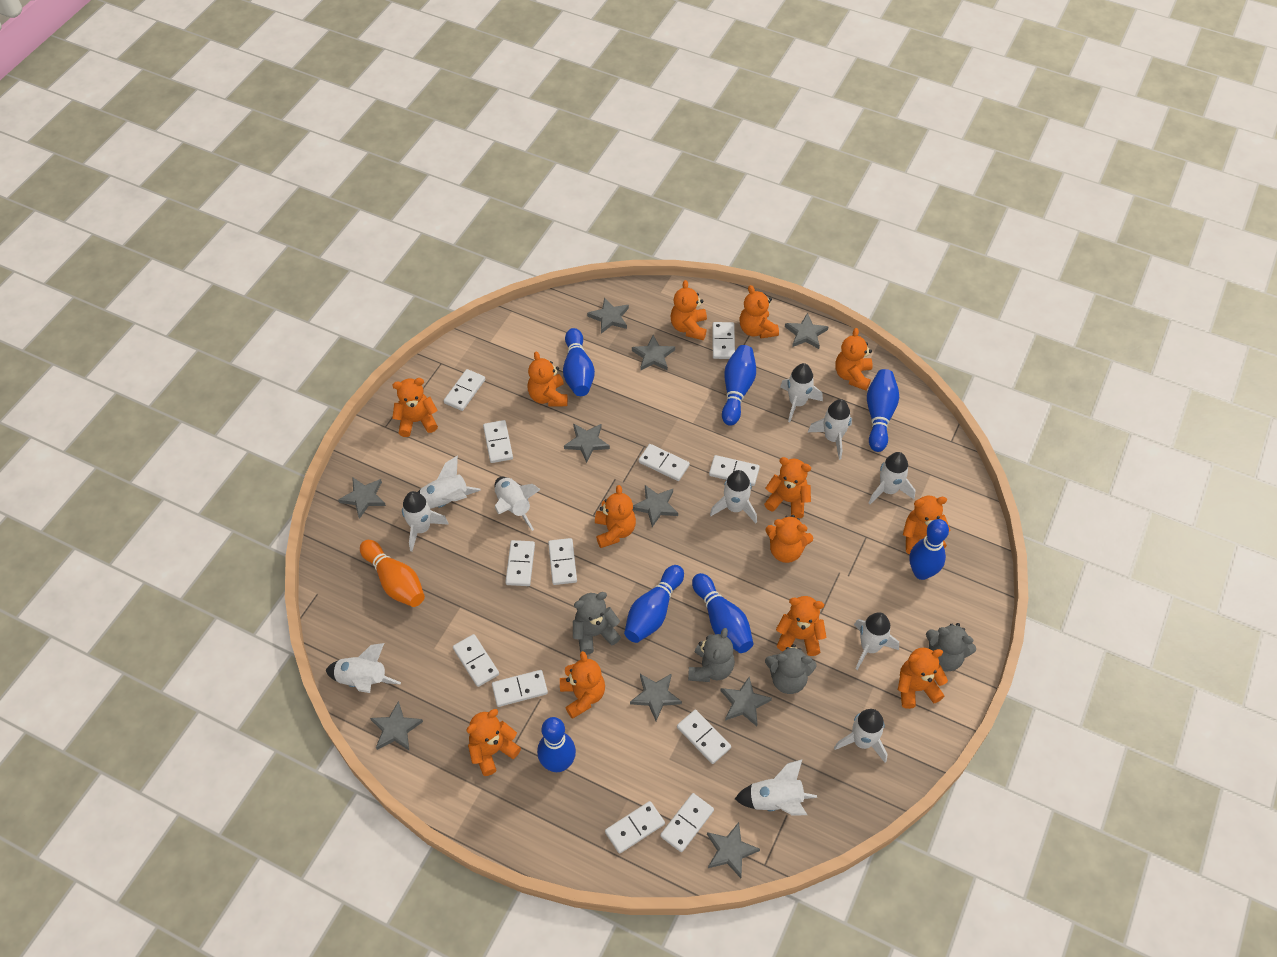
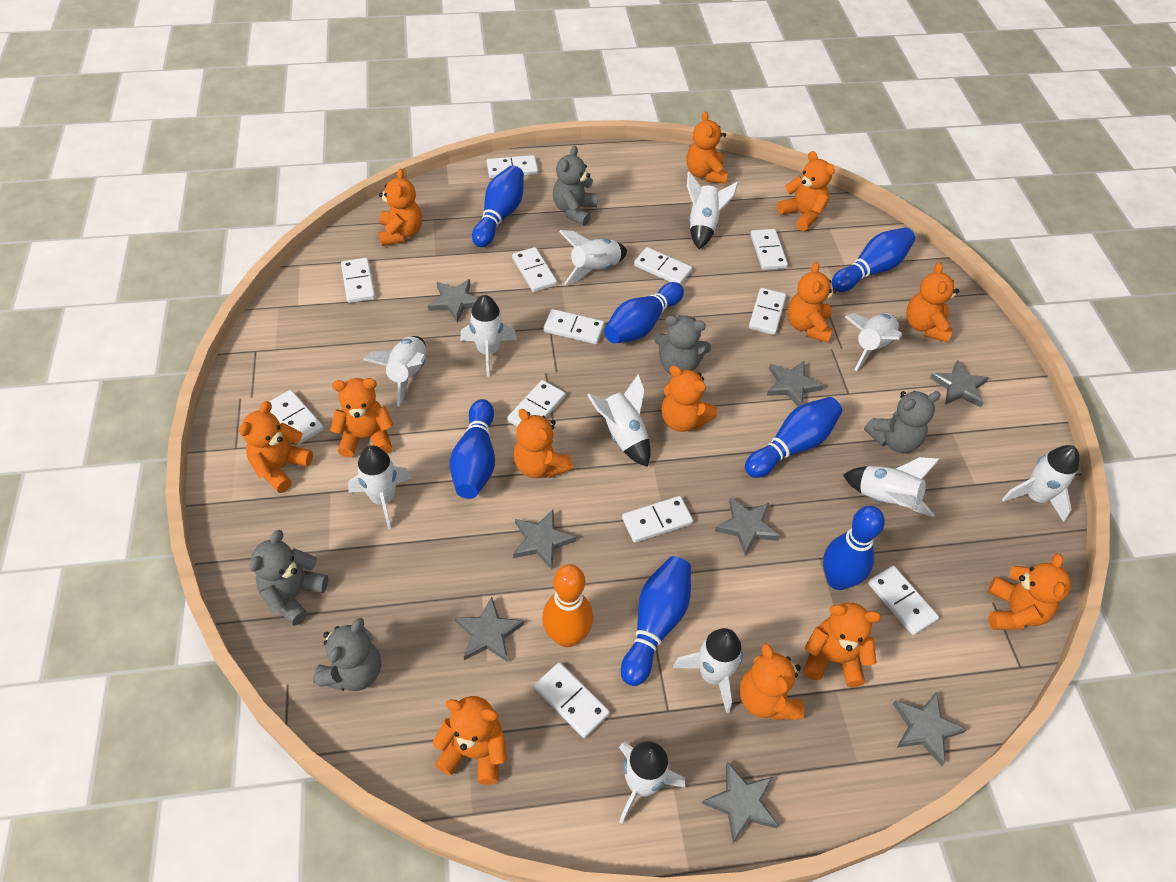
grey star: [338,477,386,519] [370,701,423,750] [564,424,610,463] [587,297,629,334] [630,673,682,721] [632,335,675,371] [633,485,678,527] [707,822,760,878] [721,677,772,726] [785,313,829,349] = 10 -> [428,279,478,323] [455,597,524,662] [513,509,576,570] [702,762,779,843] [715,497,780,556] [767,361,824,407] [893,692,967,766] [930,360,989,407] = 8
grey teddy bear: [573,592,621,655] [688,628,735,682] [765,644,817,694] [926,623,976,671] = 4 -> [249,530,328,626] [313,618,381,691] [553,146,598,226] [654,315,711,374] [864,391,941,453] = 5

